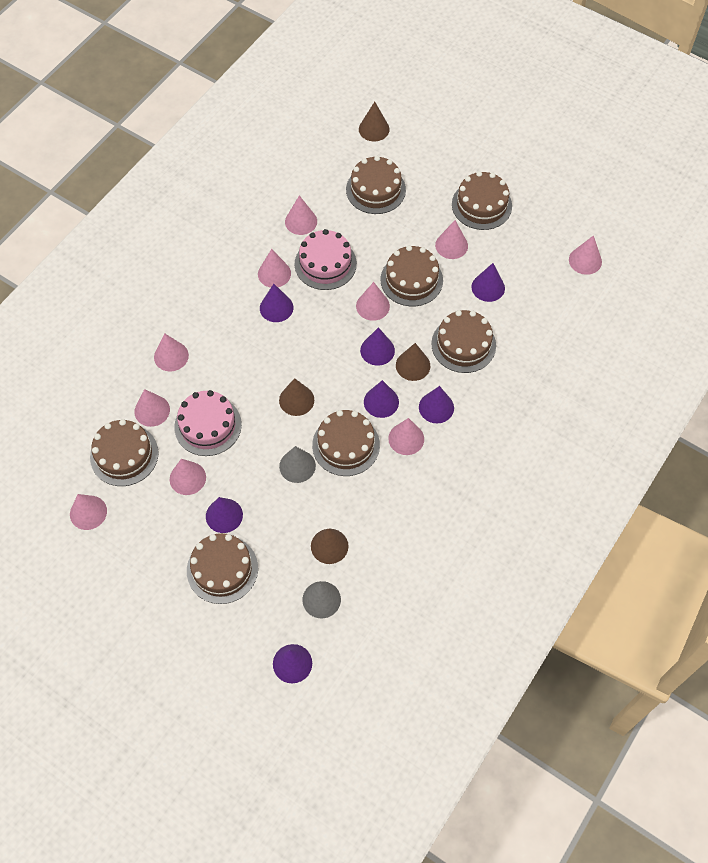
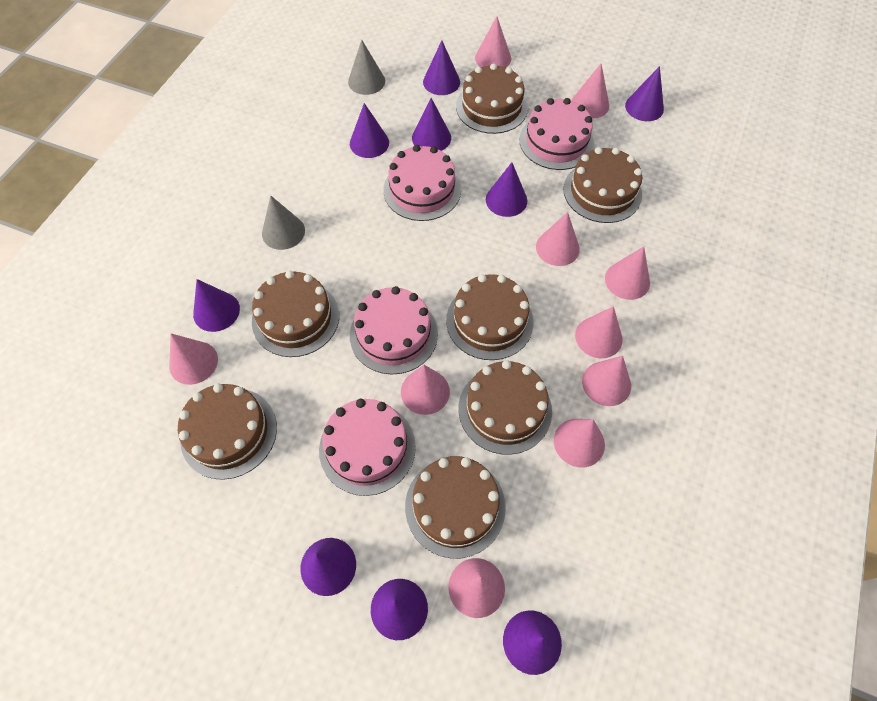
brown cone: [279,378,314,416] [311,529,349,564] [359,102,390,141] [396,343,430,381] = 4 -> none = 0
pink cake: [174,390,242,456] [295,229,357,290] = 2 -> [319,399,416,496] [350,286,438,374] [383,145,461,221] [519,98,594,170] = 4
purple cone: [206,497,243,533] [260,284,294,322] [273,644,312,683] [360,327,395,366] [364,380,399,418] [419,386,454,423] [471,263,505,302] = 7 -> [193,279,240,332] [300,538,356,596] [350,103,389,158] [371,579,428,640] [412,98,451,151] [423,40,460,95] [486,162,527,217] [503,610,562,675] [625,66,664,121] = 9

